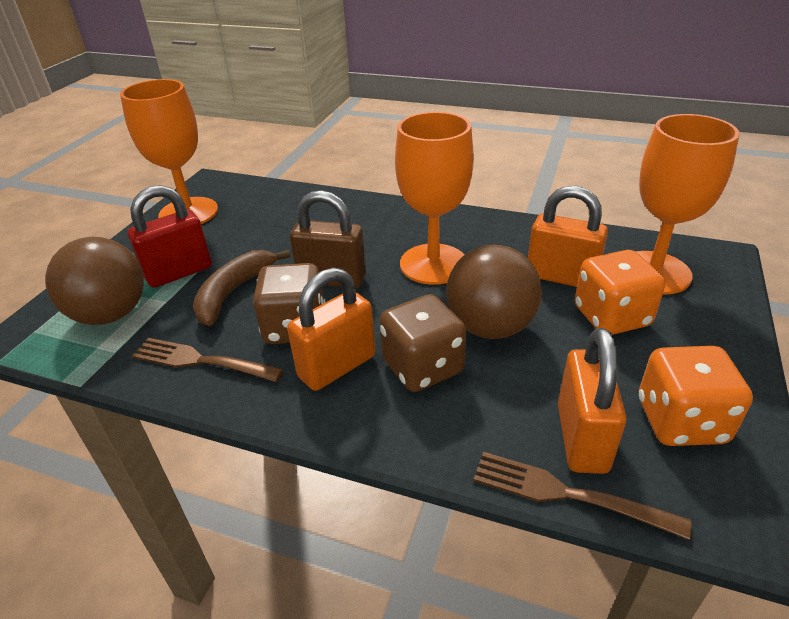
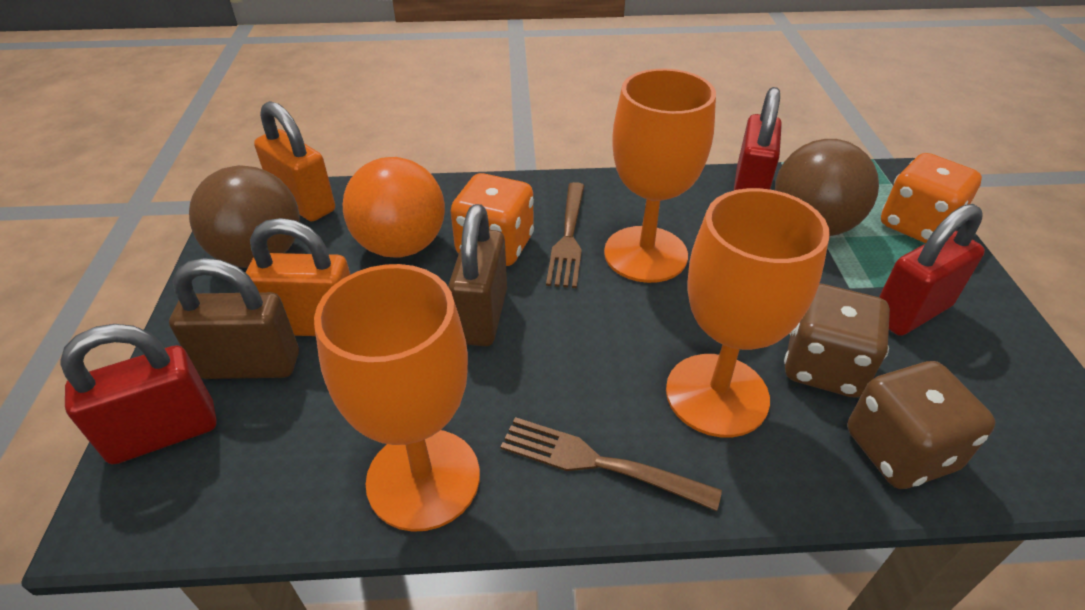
brown banana: [193,250,290,326] = 1 -> none = 0
brown padlock: [290,190,366,288] = 1 -> [169,258,299,379] [448,204,507,346] = 2
orange ball: none = 0 -> [343,157,445,258] = 1
orange padlock: [287,267,375,391] [528,186,608,287] [558,328,627,474] = 3 -> [246,218,350,336] [254,101,335,221] = 2
red padlock: [127,185,212,288] = 1 -> [60,324,217,464] [734,87,782,190] [879,204,985,336] = 3

